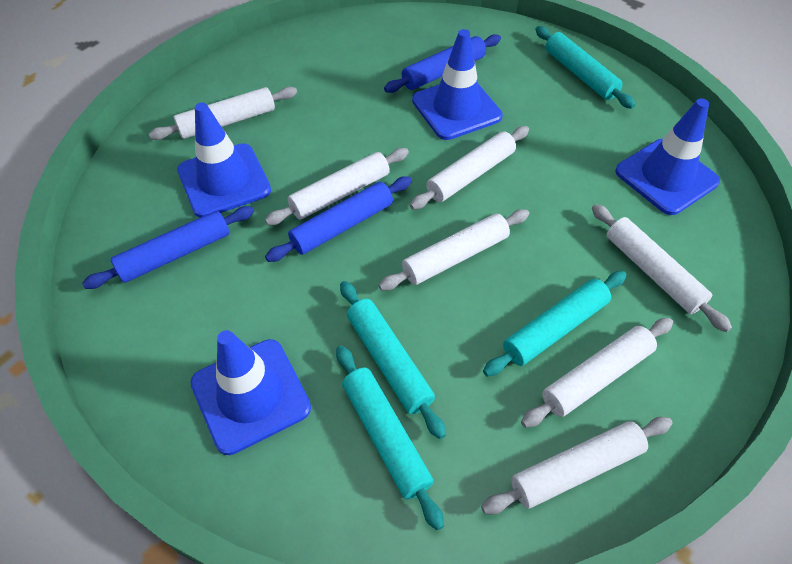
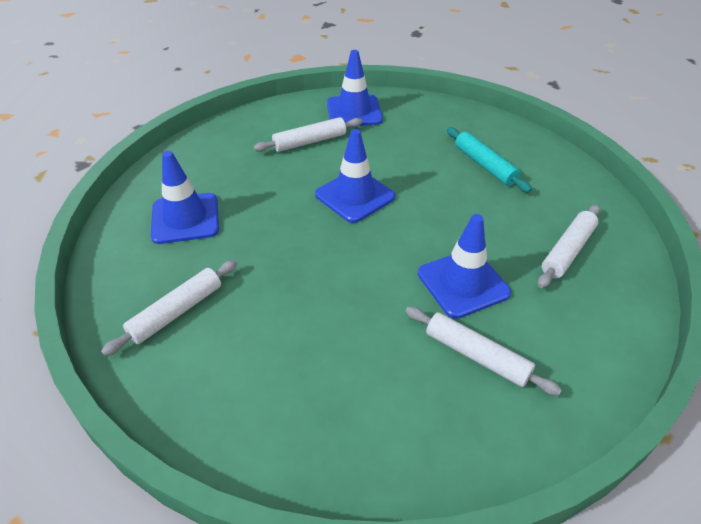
blue rolling pin: [82,206,254,289] [265,176,412,262] [384,34,501,93] = 3 -> none = 0
turquoise rolling pin: [336,345,444,530] [340,281,446,439] [483,271,627,376] [535,26,635,109] = 4 -> [447,127,532,193] = 1
white rolling pin: [149,87,297,140] [265,148,409,225] [378,209,529,291] [410,126,529,210] [481,417,673,515] [521,318,673,428] [592,204,732,332] = 7 -> [101,260,237,356] [254,117,362,152] [405,307,562,396] [538,204,600,288] = 4

